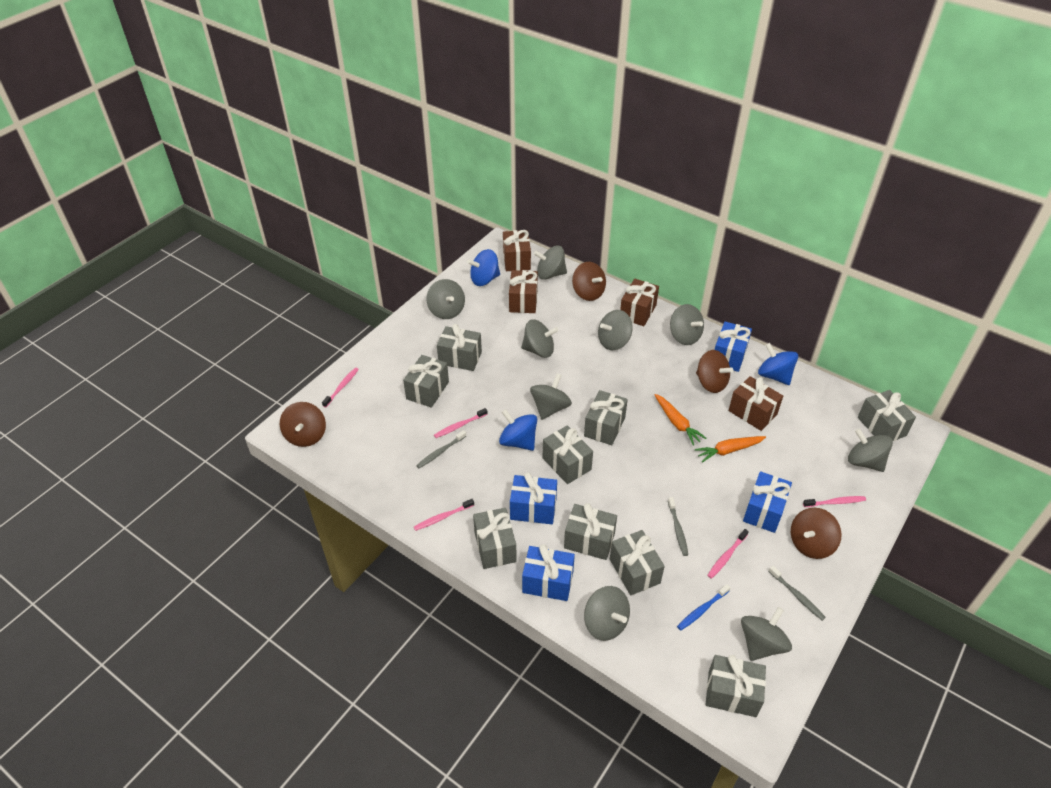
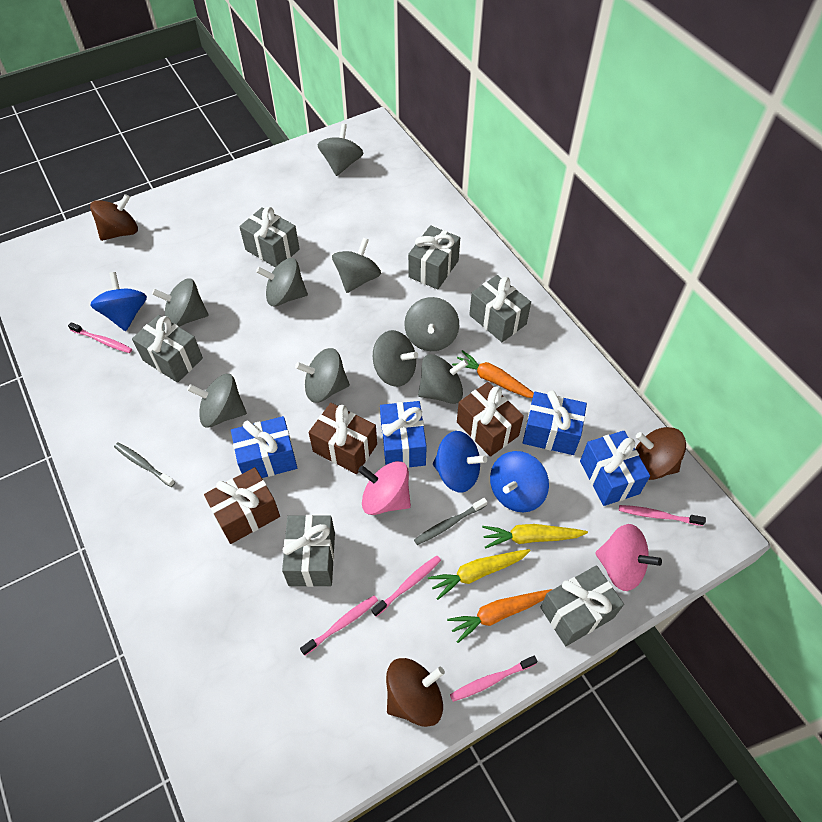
blue toothbrush: [677,584,731,630] = 1 -> none = 0
brown gift: [503,230,531,271] [509,270,538,313] [620,279,659,326] [729,376,783,431] = 4 -> [204,467,280,544] [309,403,377,474] [457,382,524,457] = 3
brown spinning top: [280,402,326,447] [572,262,606,301] [696,350,733,393] [791,507,842,559] = 4 -> [90,194,138,241] [386,658,445,727] [635,427,686,480] = 3
grey gift: [403,355,449,408] [437,324,482,371] [473,508,517,569] [543,425,593,484] [564,503,617,560] [584,390,628,445] [610,530,665,595] [706,655,766,717] [858,390,916,441] = 9 -> [132,315,203,383] [239,207,300,268] [282,515,335,587] [408,225,460,289] [469,275,531,342] [540,565,624,646] = 6
grey toothbrush: [416,430,466,468] [668,497,688,556] [768,566,826,621] = 3 -> [114,442,175,487] [414,498,487,545] = 2
pink spinning top: none = 0 -> [358,461,411,515] [595,524,662,591] = 2
yellow carrot: none = 0 -> [428,549,531,600] [482,524,588,549] = 2

